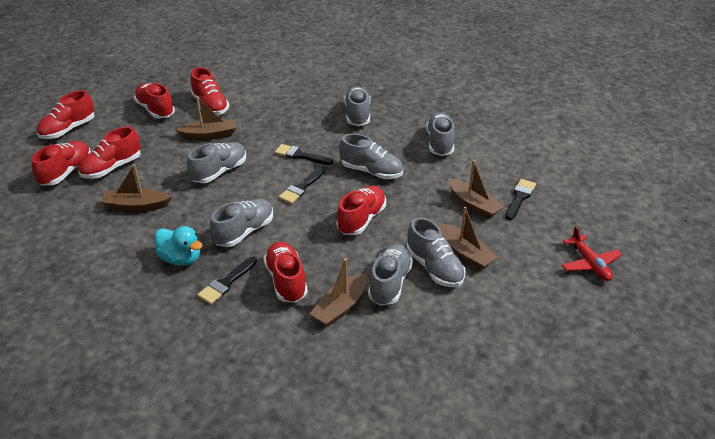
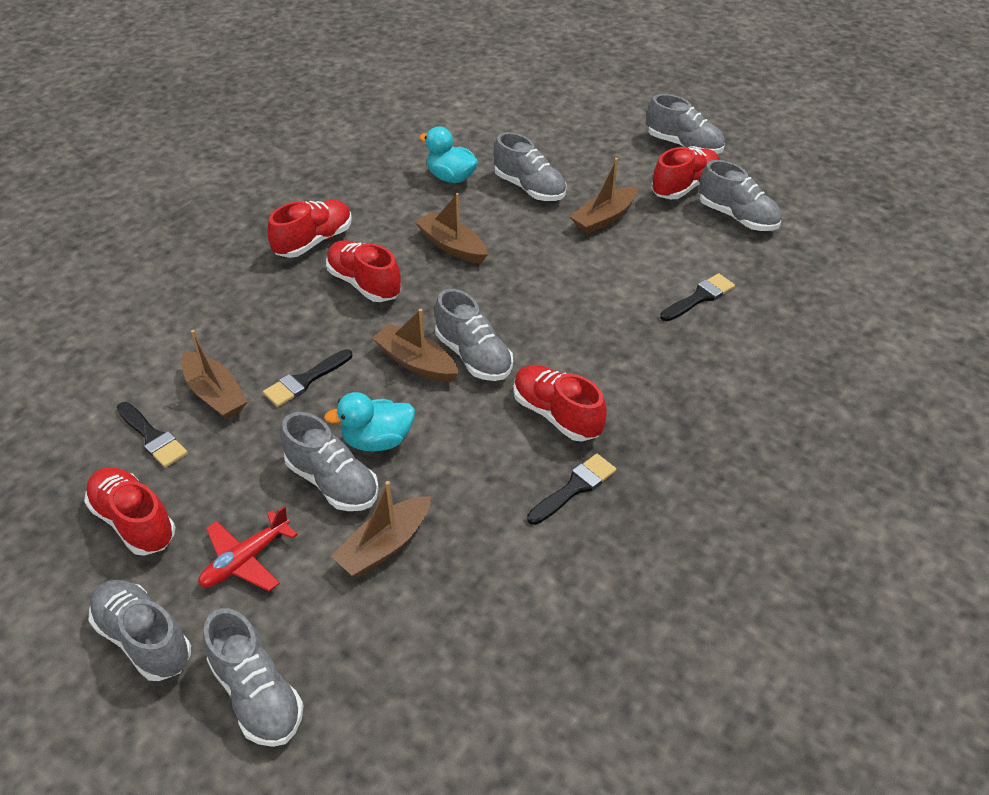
red shoe: [32,141,91,186] [36,90,95,139] [78,127,141,179] [134,83,175,119] [190,67,229,115] [264,241,308,303] [336,186,386,235] = 7 -> [84,467,175,556] [268,200,352,258] [326,240,401,302] [513,365,607,441] [652,147,720,199] = 5
turquoise duck: [154,226,203,266] = 1 -> [324,392,415,452] [419,127,478,183] = 2

